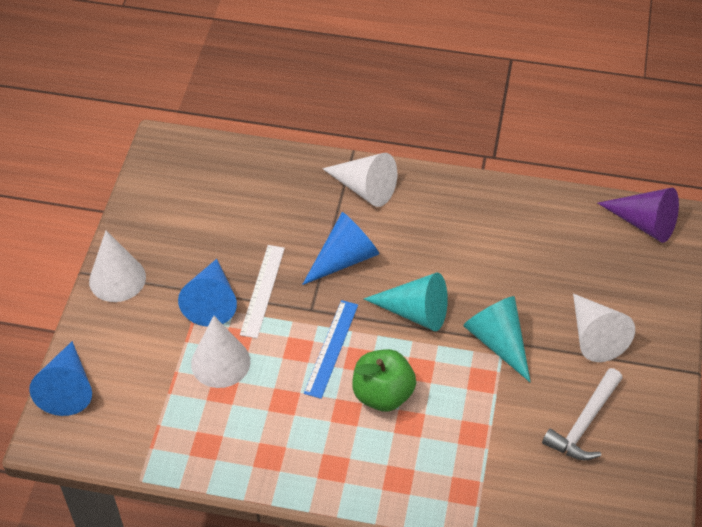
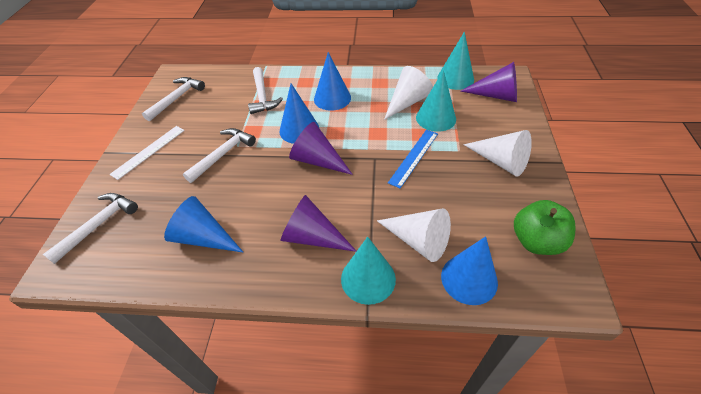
blue cone: [29,341,92,416] [178,259,237,327] [302,212,379,285] = 3 -> [164,196,243,252] [279,84,319,144] [314,52,351,111] [441,236,498,305] = 4
purple cone: [597,188,679,243] = 1 -> [280,195,356,252] [289,122,353,175] [460,62,517,102] = 3
turquoise cone: [364,273,448,331] [463,296,531,382] = 2 -> [341,237,396,305] [416,70,456,132] [437,31,474,90] = 3
white cone: [89,230,146,302] [191,316,250,388] [322,153,397,207] [573,293,635,362] = 4 -> [377,208,451,262] [384,66,433,120] [463,130,532,176] = 3
white hammer: [542,368,622,460] = 1 -> [43,193,138,264] [142,77,205,121] [183,128,256,183] [248,67,283,114] = 4

